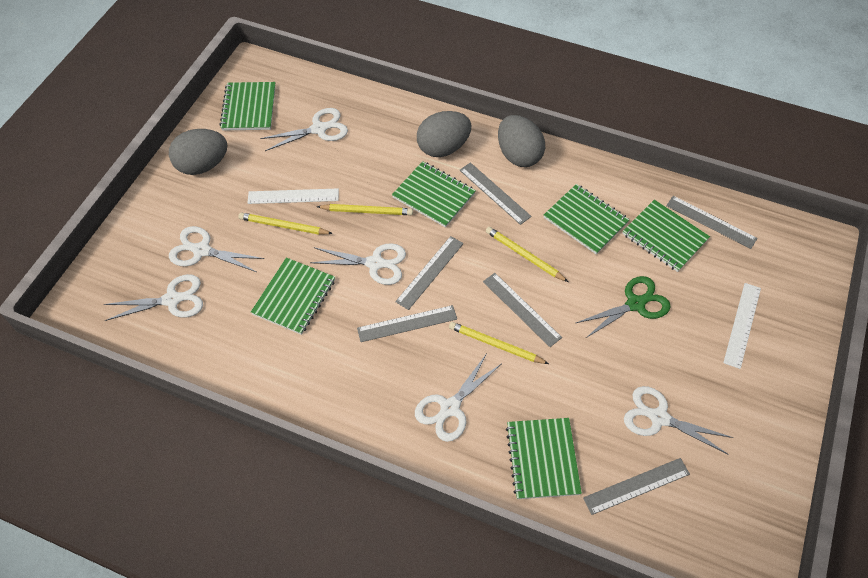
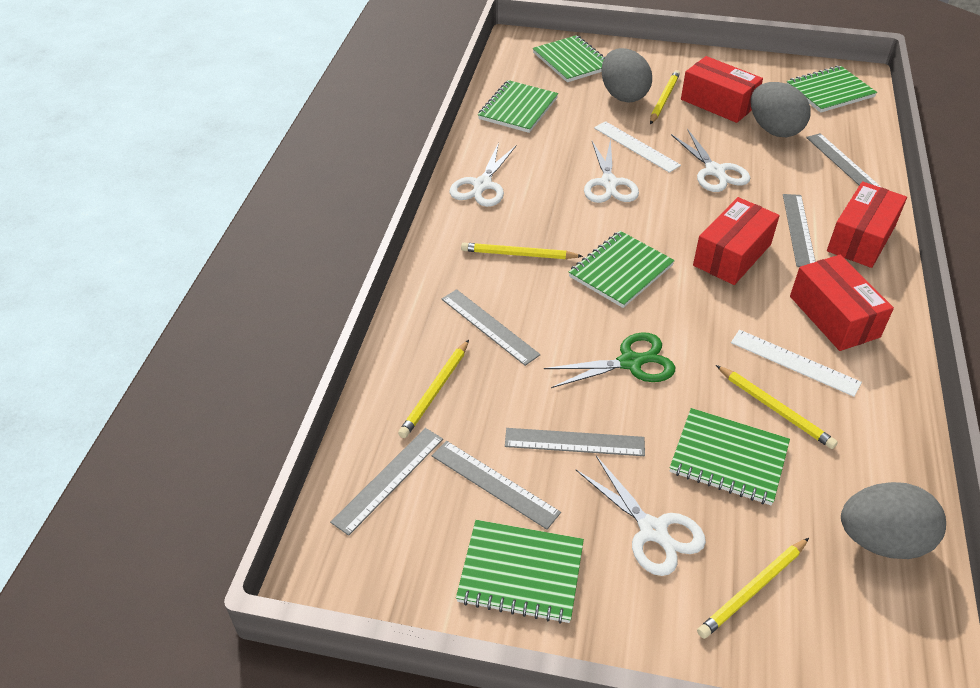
red box: none = 0 -> [681,56,763,123] [693,197,780,285] [790,255,894,351] [827,181,907,268] = 4
white scissors: [104,274,203,321] [169,226,264,272] [260,108,348,151] [310,243,406,285] [415,353,501,442] [624,386,733,455] = 6 -> [450,142,516,207] [576,456,706,576] [584,139,639,203] [671,129,750,192] = 4
yellow pencil: [238,213,333,235] [317,204,413,215] [449,322,549,364] [486,227,568,282] = 4 -> [398,340,469,438] [461,243,583,259] [650,70,680,124] [697,538,809,639] [716,365,838,449] = 5

